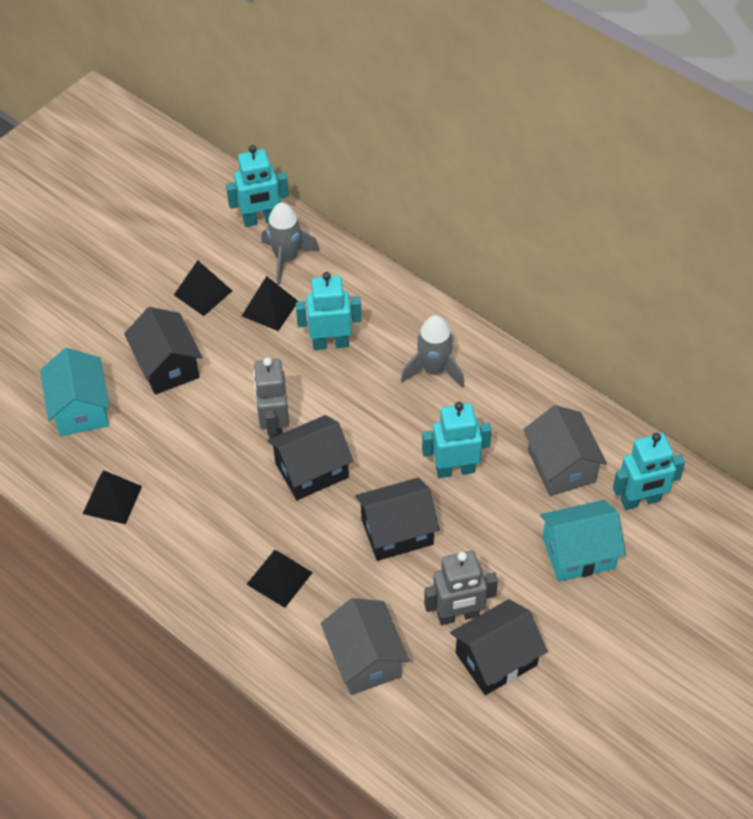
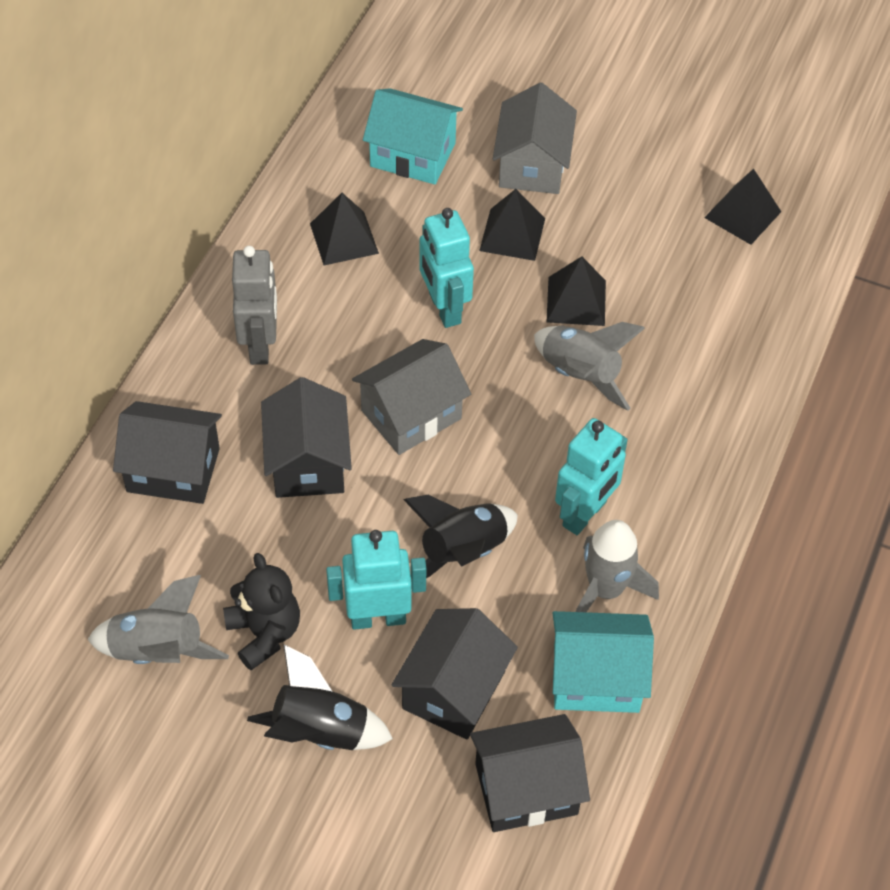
black rocket: none = 0 -> [247,644,393,750] [403,495,518,578] = 2
black teddy bear: none = 0 -> [223,553,300,670] = 1
grey robot: [253,358,289,439] [424,551,498,625] = 2 -> [232,246,277,365] = 1
grey rocket: [261,202,320,285] [401,315,465,388] = 2 -> [87,575,229,664] [534,322,645,411] [576,520,659,612] = 3
turquoise robot: [226,145,289,227] [296,272,362,350] [422,402,492,478] [613,433,685,510] = 4 -> [326,530,426,630] [419,208,474,328] [555,418,627,535] = 3

